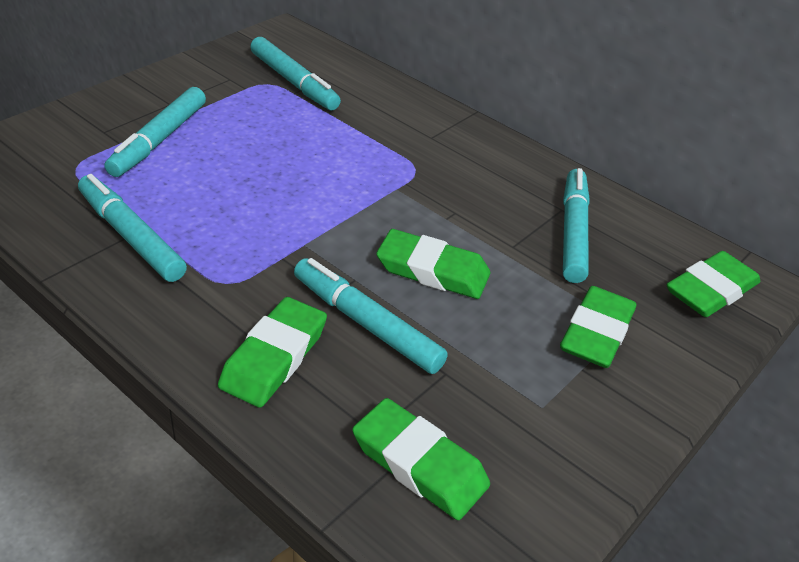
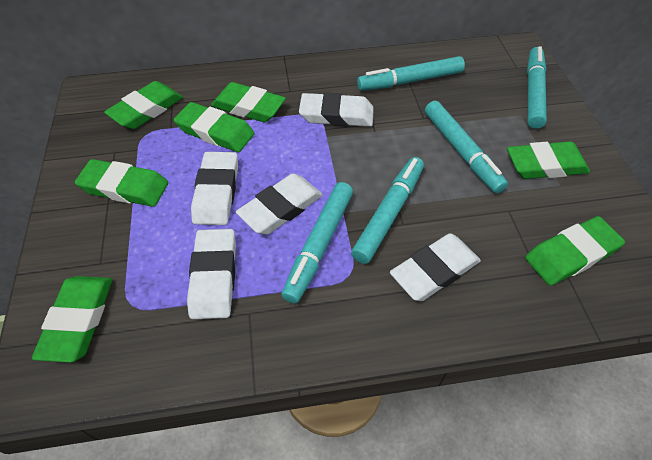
green eraser: [218,297,327,408] [352,398,490,520] [376,229,490,299] [560,286,636,368] [667,251,760,317] = 5 -> [32,276,112,363] [75,159,168,207] [104,81,183,129] [174,102,255,152] [211,82,286,122] [507,141,590,179] [525,216,625,286] = 7
white eraser: none = 0 -> [187,229,236,319] [191,152,238,225] [236,174,323,235] [299,92,374,127] [390,233,481,301] = 5

